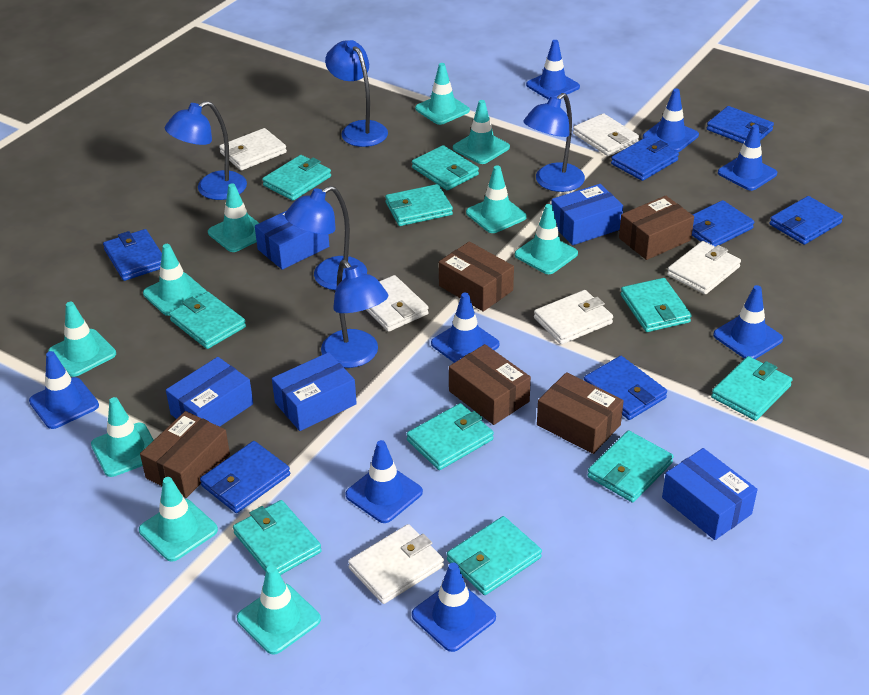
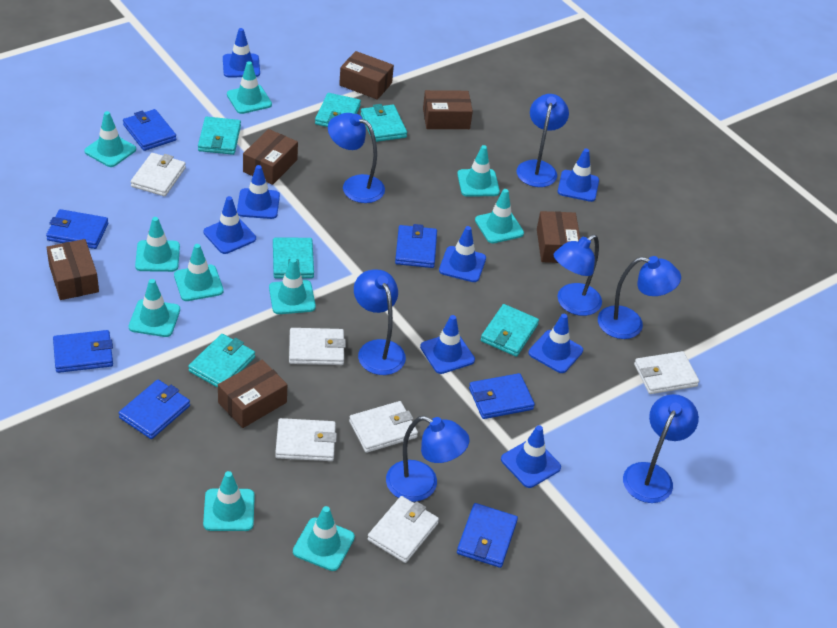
blue box: [166,357,253,427] [255,211,329,270] [272,352,357,431] [551,184,623,245] [662,448,757,540] = 5 -> none = 0
blue lamp: [165,101,247,200] [285,186,367,290] [321,260,388,368] [325,40,388,147] [523,93,585,192] = 5 -> [328,113,385,203] [354,269,406,375] [386,416,470,502] [517,94,569,187] [554,234,602,316] [598,256,681,339] [623,394,699,503] = 7
brown box: [140,411,230,498] [439,241,514,312] [449,344,531,425] [537,372,623,454] [619,196,694,260] = 5 -> [46,239,99,300] [218,360,287,428] [243,129,298,185] [339,51,394,100] [423,90,473,129] [537,211,580,263] = 6
turquoise wallet: [169,292,246,349] [233,500,322,575] [262,155,331,201] [385,184,453,226] [407,403,494,470] [412,145,479,190] [447,516,542,595] [587,431,674,503] [621,278,692,332] [711,356,792,421] = 10 -> [188,334,255,388] [198,117,241,155] [273,238,314,278] [315,93,361,127] [361,104,407,142] [481,304,539,357] = 6

